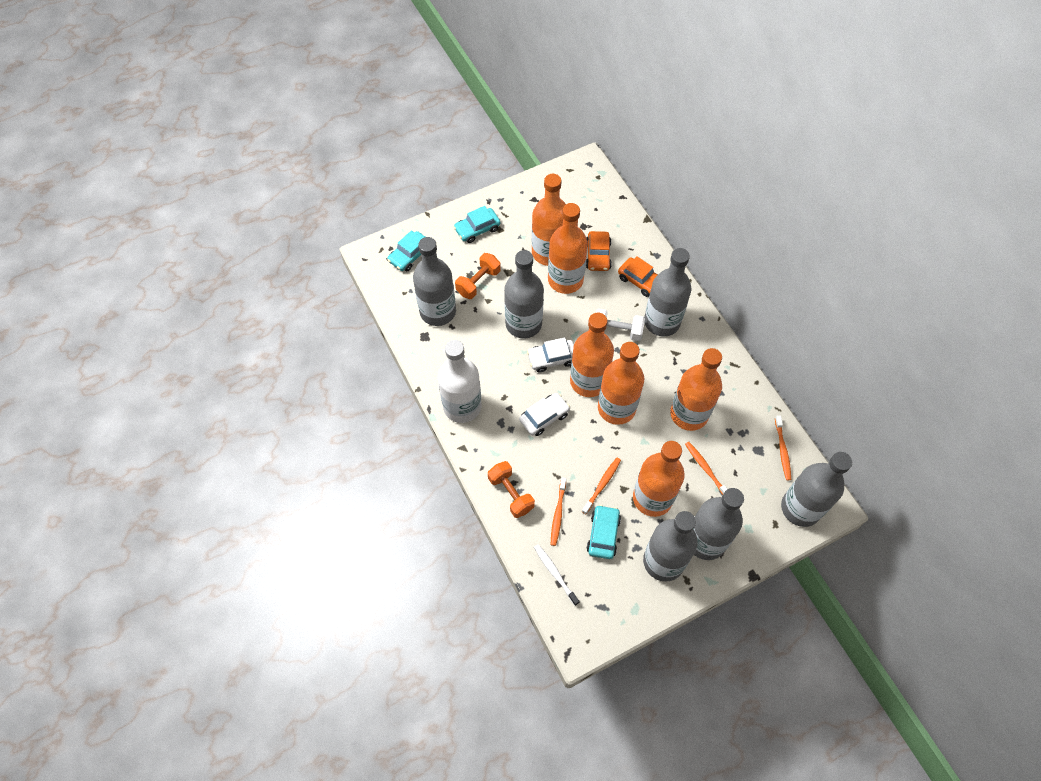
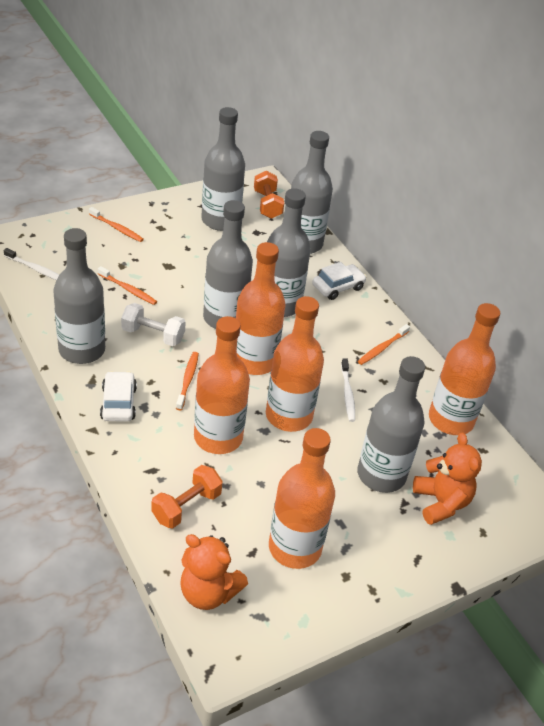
orange bottle: [532,174,566,266] [548,203,588,294] [570,313,614,397] [598,342,644,425] [633,441,685,517] [670,348,722,431] = 6 -> [194,316,250,454] [236,242,285,375] [266,296,324,432] [269,428,335,569] [429,303,500,435] = 5
orange car: [586,231,612,271] [618,256,658,297] = 2 -> none = 0
orange teddy bear: none = 0 -> [180,534,248,610] [413,433,482,525] = 2
turquoise car: [387,230,425,271] [454,206,500,243] [587,505,621,559] = 3 -> none = 0
white bottle: [438,340,482,423] = 1 -> none = 0
white toothbrush: [534,544,580,606] = 1 -> [4,248,59,280] [341,358,355,422] = 2

